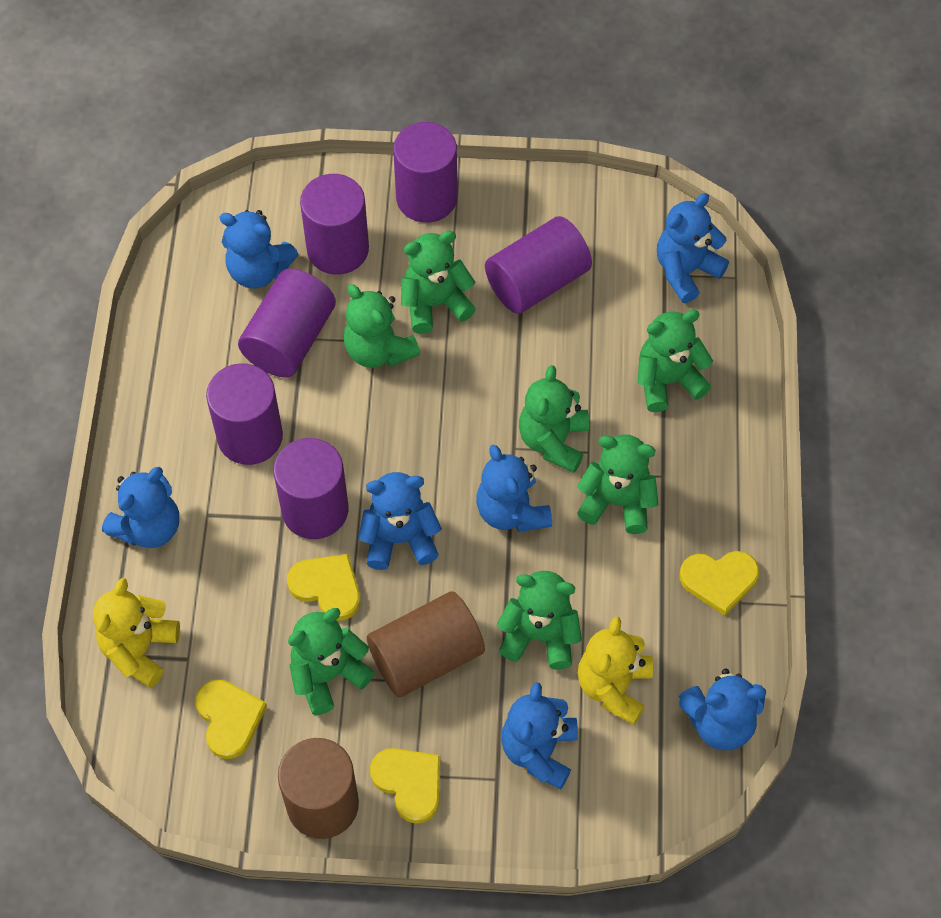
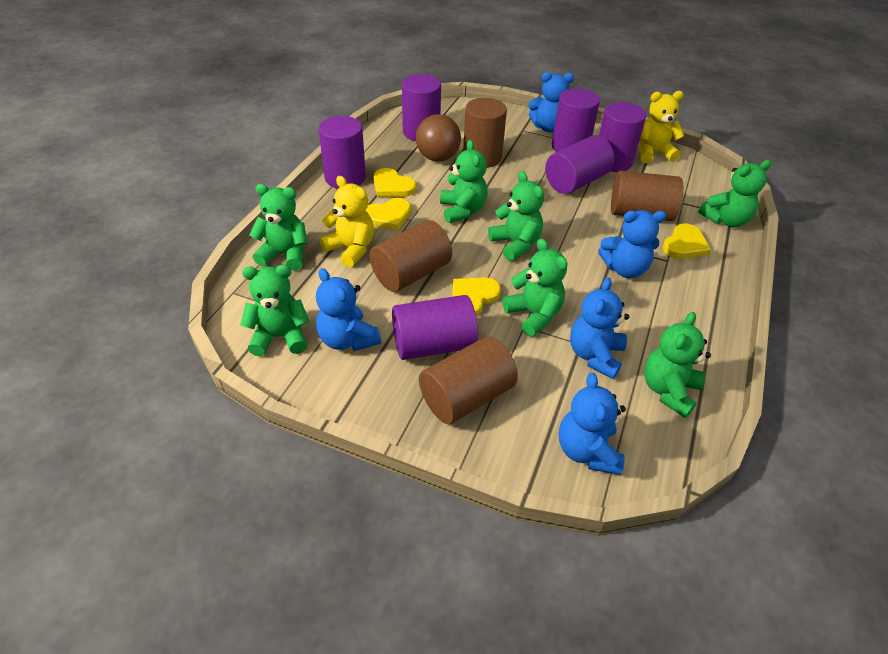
blue teddy bear: [102,467,179,548] [220,210,299,289] [358,472,442,570] [476,444,552,532] [501,682,578,790] [657,193,729,303] [679,668,766,750] = 7 -> [316,268,381,351] [528,72,574,132] [559,373,626,475] [570,278,629,379] [598,210,666,278] = 5
brown ball: none = 0 -> [416,114,461,162] = 1
brown cylinder: [278,738,359,839] [367,591,485,697] = 2 -> [370,220,452,292] [419,336,518,424] [463,98,507,168] [611,171,683,221] = 4

